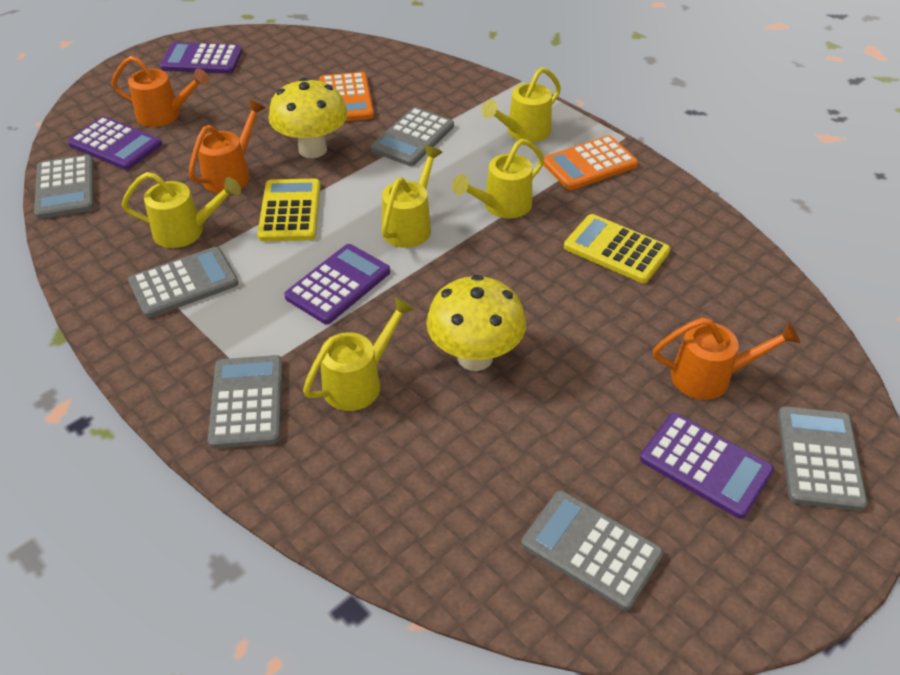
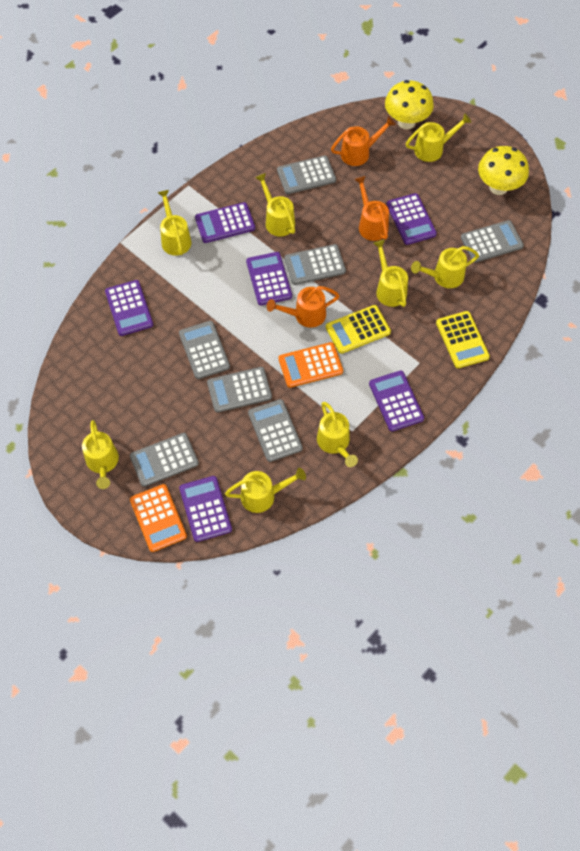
grey calculator: [34,155,94,219] [128,247,239,318] [208,355,283,449] [371,107,454,166] [522,490,664,610] [778,406,868,511] = 6 -> [130,433,199,487] [179,321,230,379] [207,367,272,413] [248,399,303,462] [277,156,336,194] [284,244,346,285] [461,220,524,263] = 7
purple calculator: [68,116,162,170] [160,42,242,74] [284,244,390,324] [640,413,774,519] = 4 -> [105,280,153,336] [179,476,232,542] [195,202,255,243] [246,252,292,305] [369,370,424,431] [386,193,437,245] = 6
yellow watering can: [122,172,241,248] [303,296,415,411] [382,145,443,248] [452,139,544,219] [482,67,561,142] = 5 -> [82,420,119,489] [157,190,192,256] [225,468,306,513] [255,173,295,237] [317,402,358,467] [373,240,408,307] [406,113,472,162] [411,246,479,288] = 8

